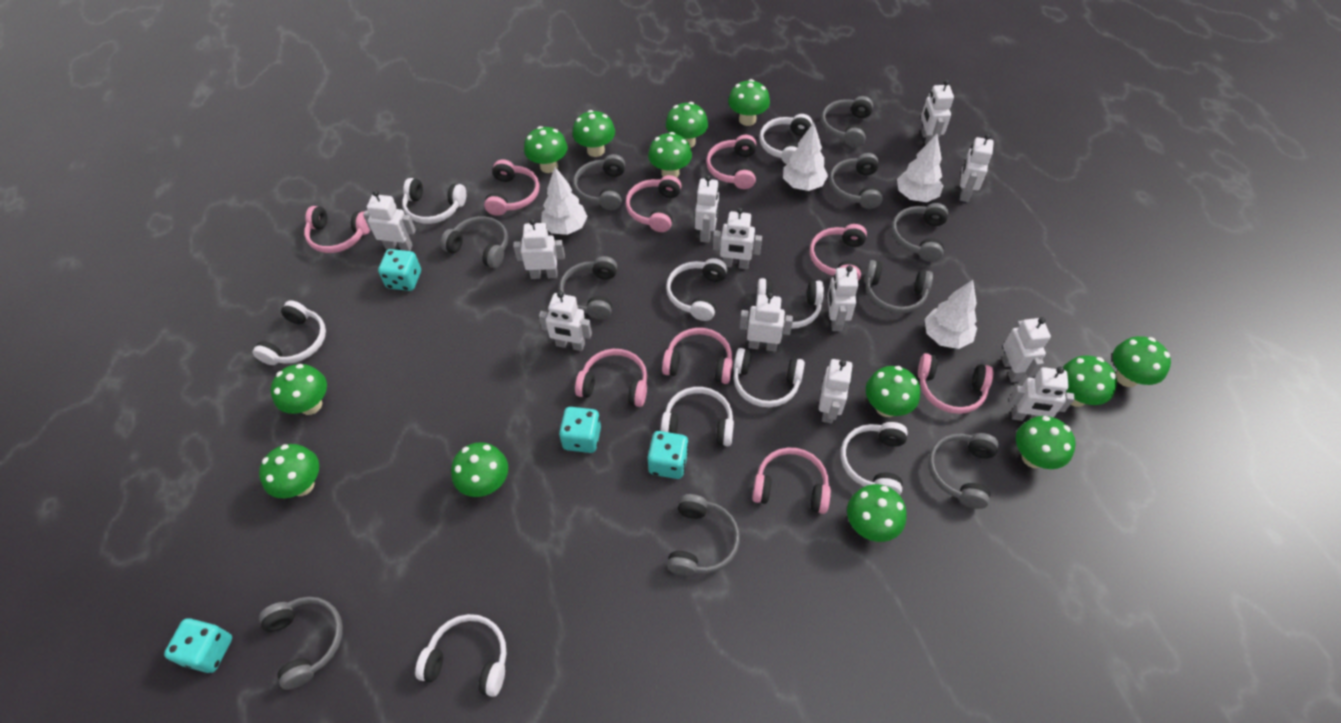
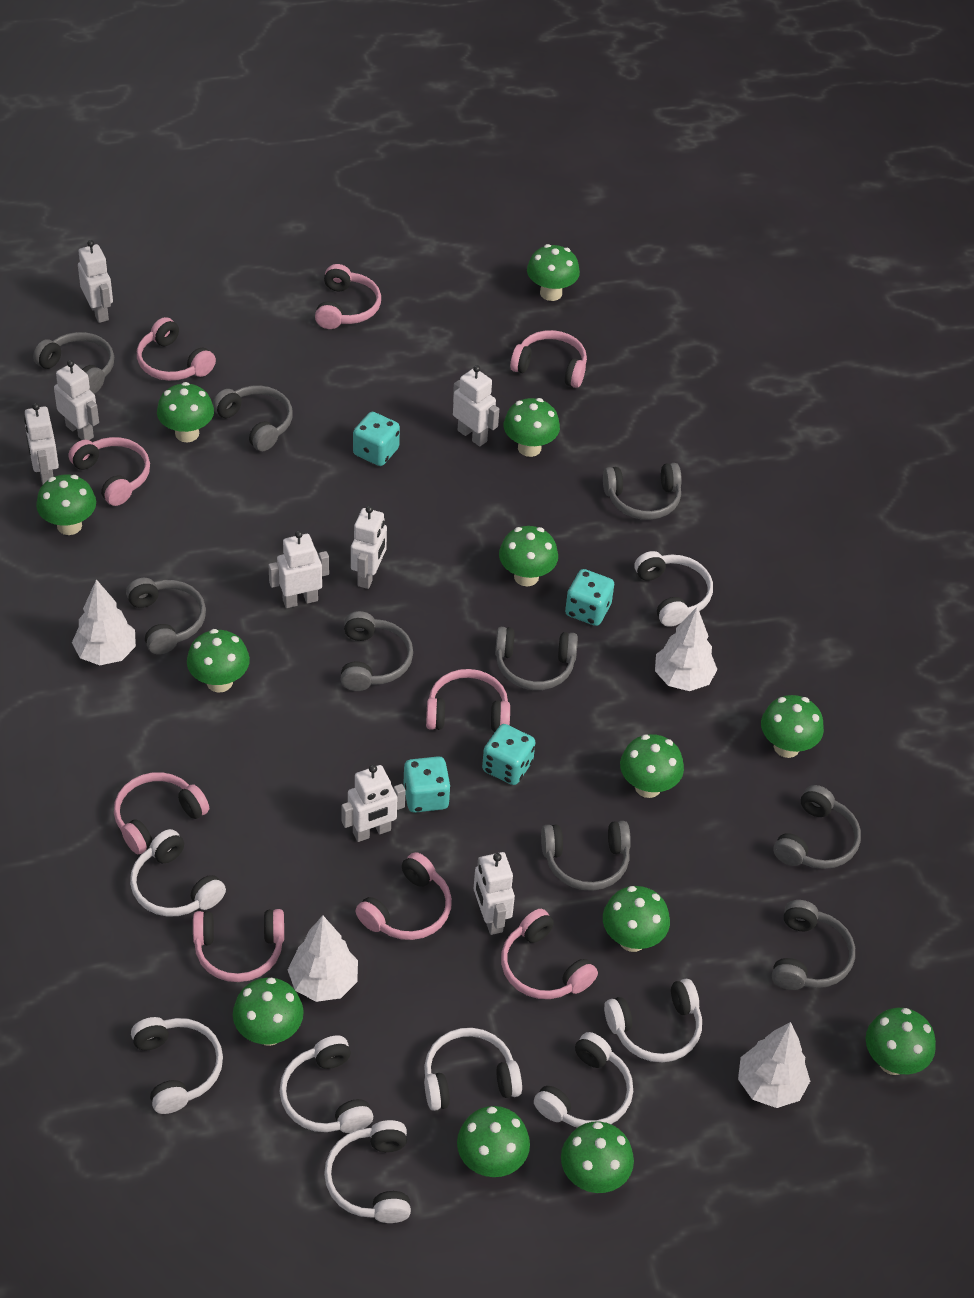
grey headphones: [259,597,343,690] [440,216,508,268] [559,256,617,319] [573,154,625,210] [667,494,740,576] [821,96,873,147] [829,153,883,209] [864,260,933,314] [892,203,948,262] [928,433,999,509] = 10 -> [33,332,114,394] [126,578,206,654] [212,385,293,451] [341,611,413,691] [495,627,578,690] [541,821,631,891] [603,463,682,520] [772,900,855,990] [774,785,861,869] = 9
white headphones: [252,300,326,365] [402,178,466,224] [415,614,507,697] [660,387,734,446] [666,258,727,321] [733,348,805,407] [757,278,824,329] [759,114,813,164] [841,422,908,495] = 9 -> [130,829,226,916] [131,1017,223,1114] [280,1035,373,1133] [324,1120,411,1223] [424,1028,522,1111] [534,1032,633,1128] [604,979,702,1062] [634,551,713,627] = 8
white robot: [363,190,416,251] [513,219,565,279] [539,291,592,351] [695,175,719,243] [713,208,762,269] [739,292,793,352] [819,359,853,423] [827,265,858,331] [921,80,954,145] [960,134,994,202] [1002,317,1051,382] [1009,367,1075,421] = 12 -> [24,403,59,485] [54,360,99,440] [78,240,113,323] [268,531,329,608] [342,765,406,842] [351,506,387,589] [453,365,499,447] [474,852,515,935] = 8

